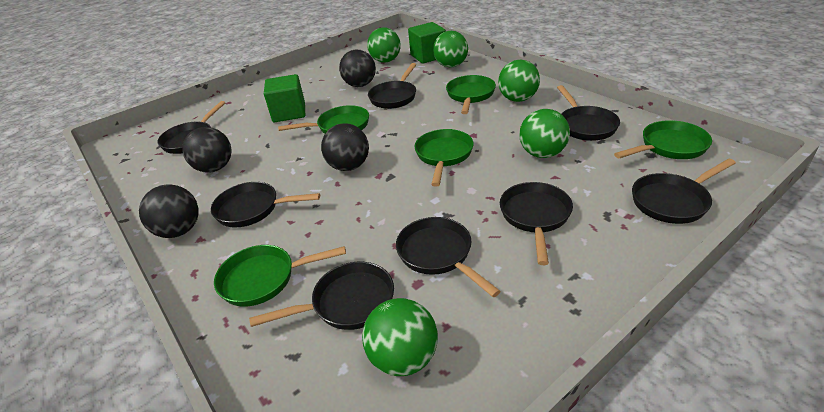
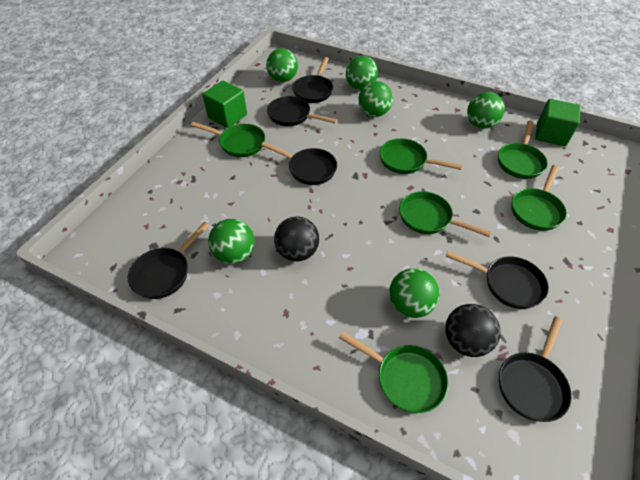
black ball: [139,184,199,238] [182,127,232,173] [321,123,369,171] [339,50,376,87] = 4 -> [274,216,319,262] [445,304,501,357] = 2
black pan: [157,101,226,154] [211,182,320,228] [249,262,394,330] [368,63,416,109] [396,217,501,297] [500,182,573,265] [557,85,620,141] [632,158,736,224] = 8 -> [128,222,210,299] [261,142,337,185] [267,96,337,126] [292,57,333,103] [446,251,549,309] [499,316,572,422] = 6
green ball: [362,298,438,376] [367,27,401,63] [433,31,468,67] [498,60,540,102] [519,109,570,158] = 5 -> [208,219,254,264] [266,48,298,82] [346,56,378,90] [358,81,393,117] [389,268,440,318] [467,92,505,129] = 6
green pan: [214,245,346,306] [278,105,369,134] [415,129,474,187] [446,75,496,114] [614,120,712,159] = 5 -> [191,122,265,157] [339,332,448,413] [380,138,462,174] [399,191,491,237] [498,121,548,179] [512,165,567,231] = 6

